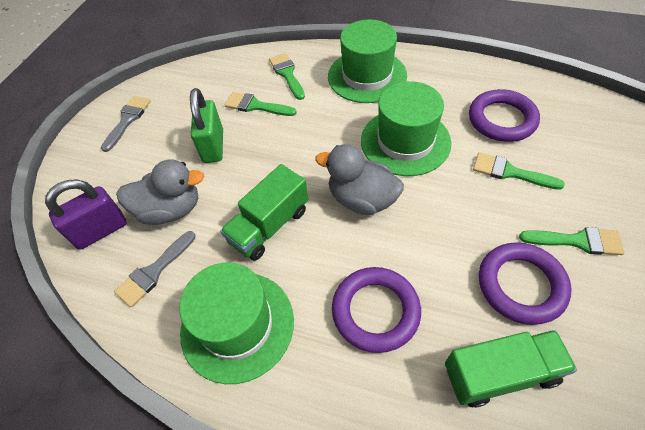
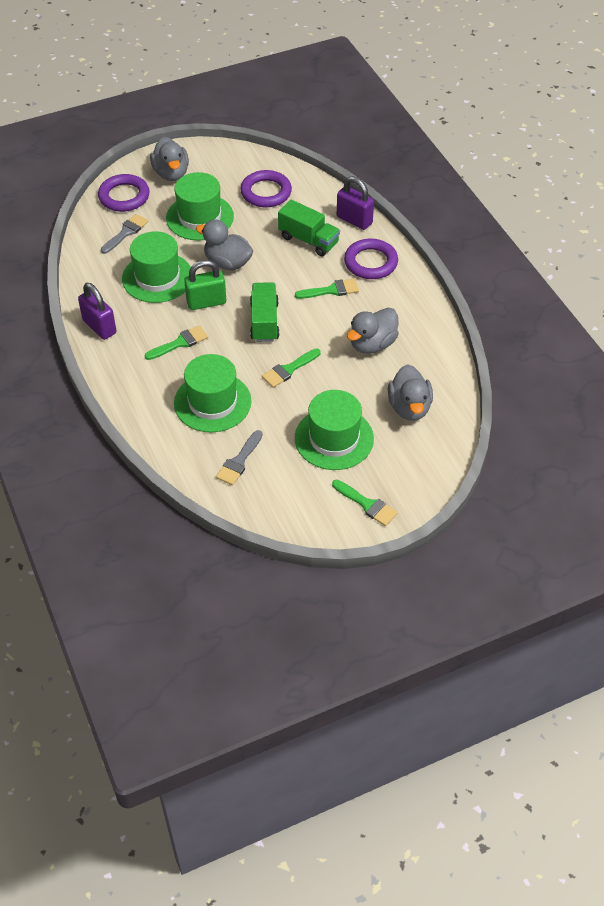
green hat: [179,263,294,384] [328,19,407,103] [361,81,451,176] = 3 -> [122,231,191,303] [166,172,234,240] [174,354,251,432] [295,390,374,470] = 4
grey duck: [116,159,205,225] [315,144,404,215] = 2 -> [150,137,189,181] [196,219,253,270] [347,308,399,354] [388,364,433,421] = 4
purple padlock: [45,179,127,250] = 1 -> [78,283,116,340] [337,176,374,230] = 2

